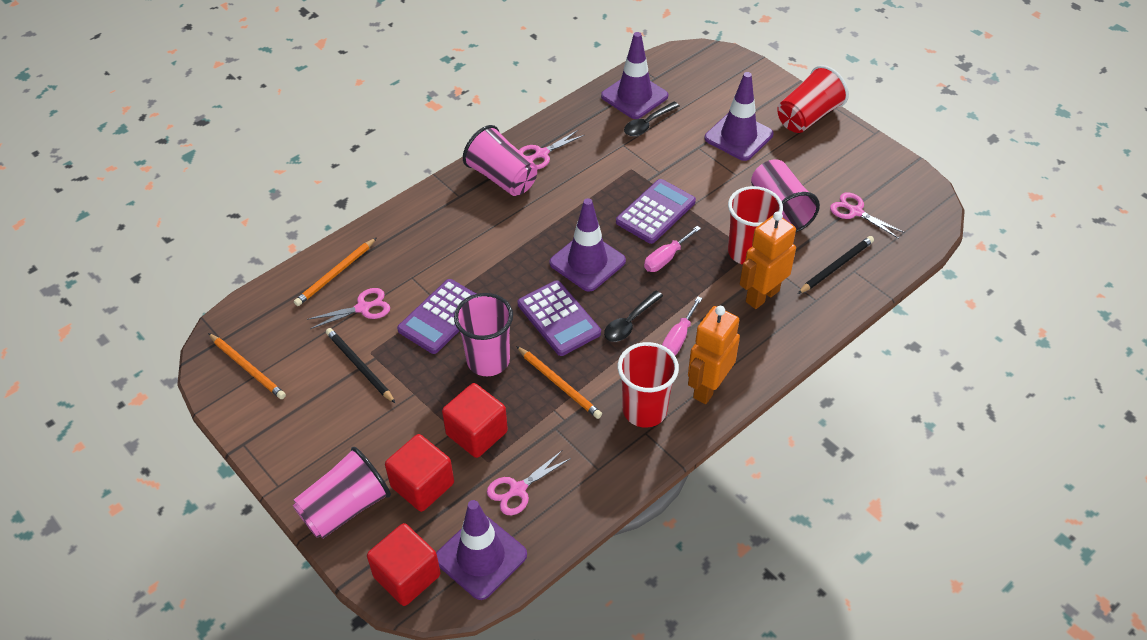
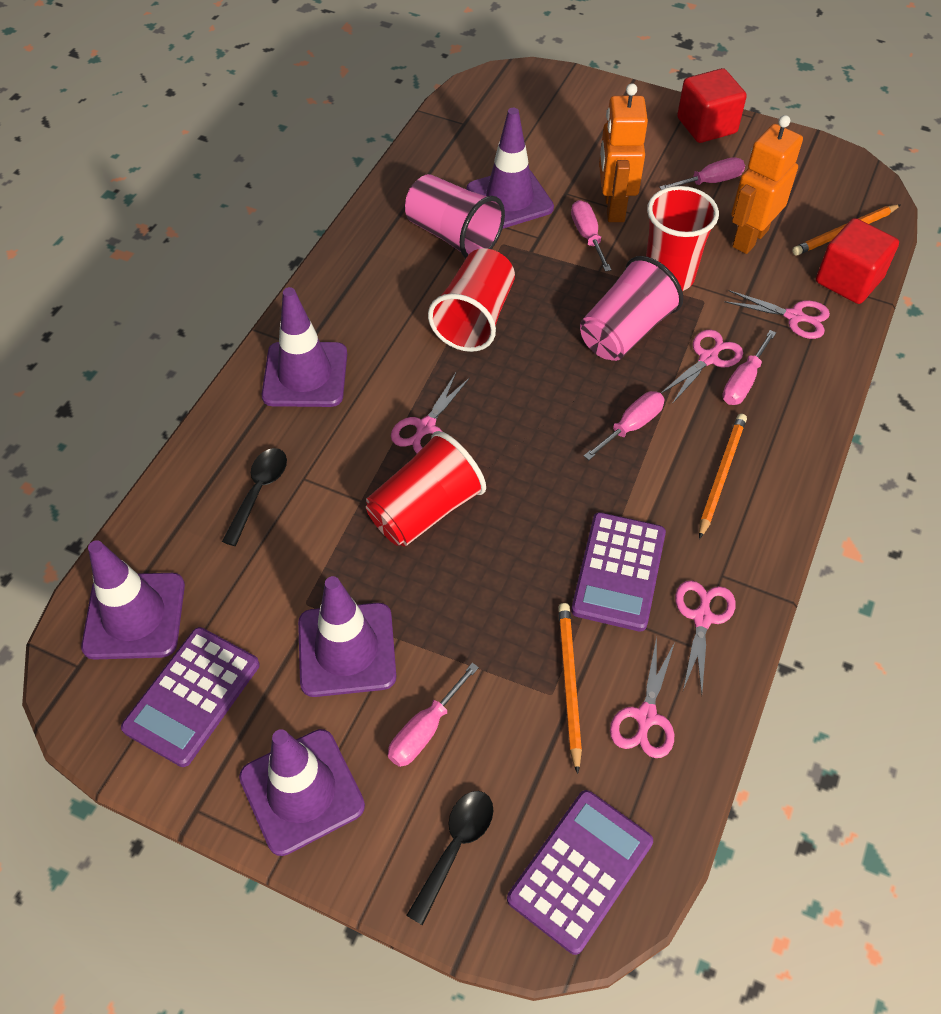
black pencil: [326,328,396,404] [798,236,874,294] = 2 -> none = 0
pink cup: [293,447,391,539] [454,293,513,376] [463,125,537,196] [751,159,820,232] = 4 -> [405,174,505,258] [580,256,683,361] = 2
pink scissors: [307,288,390,329] [487,451,571,515] [519,130,584,170] [830,192,905,239] = 4 -> [391,373,470,453] [610,637,675,758] [661,330,743,404] [675,580,735,694] [724,290,830,339] = 5
pink screwdriver: [644,226,701,272] [662,296,702,356] = 2 -> [388,663,479,767] [571,200,611,272] [584,391,665,460] [659,157,745,190] [722,330,776,405] = 5
purple traffic cone: [436,500,527,600] [549,198,626,292] [601,32,668,119] [705,72,773,161] = 4 -> [81,540,185,660] [239,729,365,856] [261,287,347,407] [298,576,396,697] [467,108,554,228] = 5
red cube: [367,523,441,606] [385,434,454,512] [442,383,508,458] = 3 -> [677,68,747,143] [816,218,899,304] = 2

